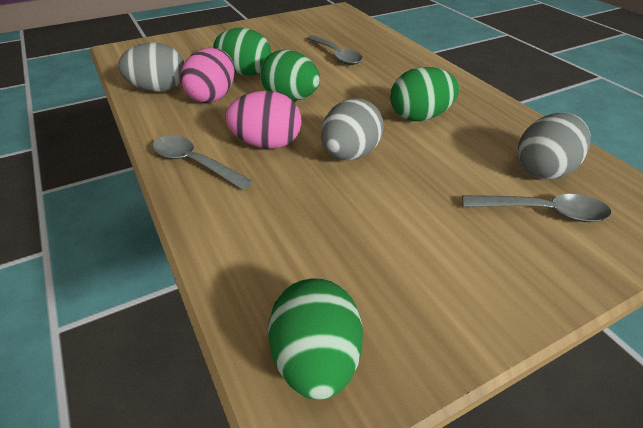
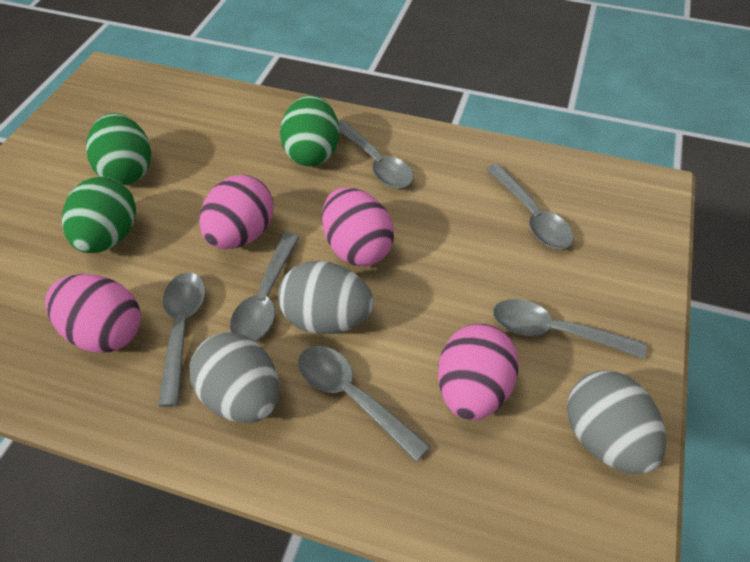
green egg: [213,28,272,75] [260,50,320,101] [268,278,363,400] [390,67,459,121] = 4 -> [62,176,136,253] [86,113,151,185] [280,95,339,166] = 3
grey spoon: [152,136,253,190] [307,35,362,65] [462,194,611,222] = 3 -> [158,272,206,407] [230,233,299,341] [298,346,431,462] [338,120,414,188] [486,164,573,249] [493,299,647,359] = 6
pink egg: [180,48,235,103] [225,91,302,149] = 2 -> [45,274,141,353] [199,175,274,249] [322,187,394,266] [438,324,519,420] = 4

